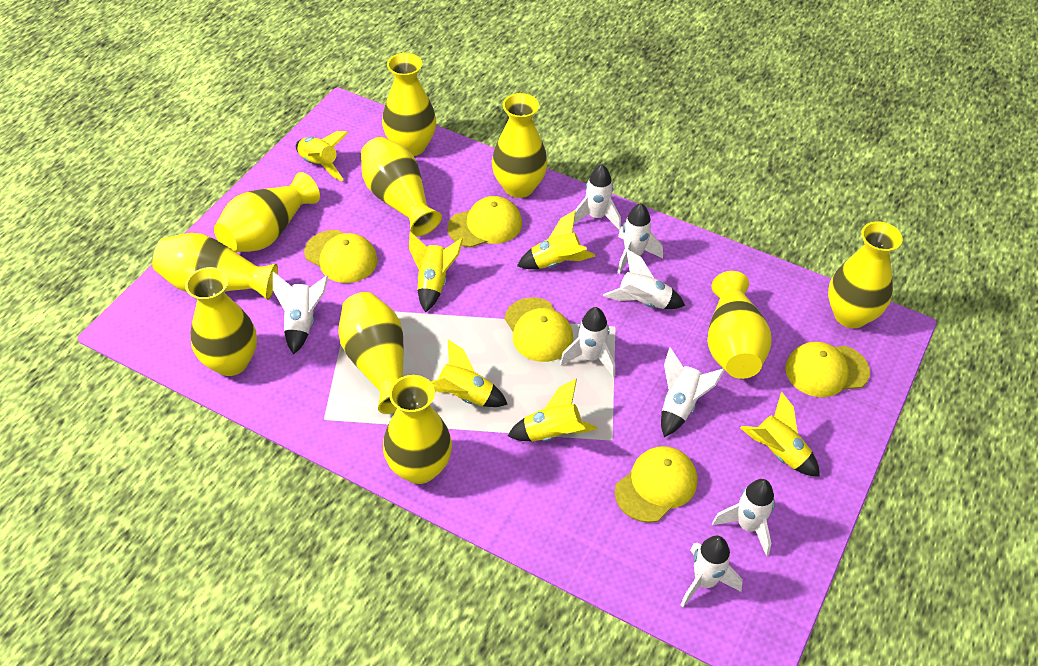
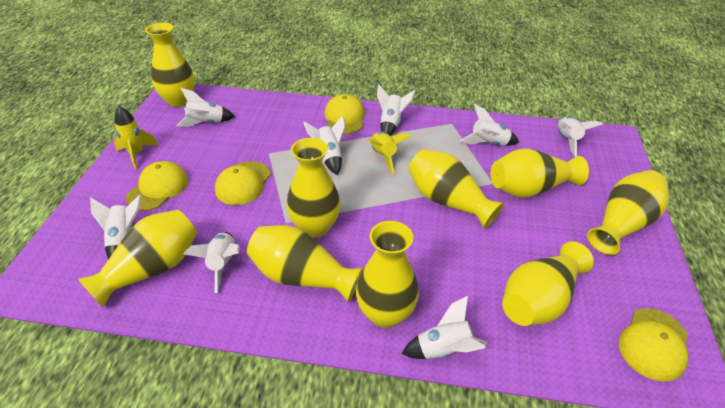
yellow cap: [304,230,378,283] [447,196,522,248] [504,298,573,362] [615,446,697,523] [785,342,870,397] = 5 -> [126,161,188,211] [215,161,271,205] [324,94,365,134] [619,308,688,382] = 4
yellow rocket: [296,131,348,181] [409,232,463,313] [430,339,508,407] [508,379,597,442] [517,210,595,269] [740,392,820,477] = 6 -> [114,106,158,169] [368,131,411,173] = 2
yellow vase: [152,233,278,300] [185,267,257,376] [214,172,320,252] [338,292,404,414] [361,137,442,236] [382,53,436,156] [383,375,452,484] [492,93,548,198] [707,271,771,379] [828,221,902,328] = 10 -> [78,210,197,308] [145,22,195,107] [247,225,363,302] [286,138,340,238] [356,221,419,328] [408,149,504,229] [490,148,589,198] [502,241,594,326] [587,170,669,255] = 9

